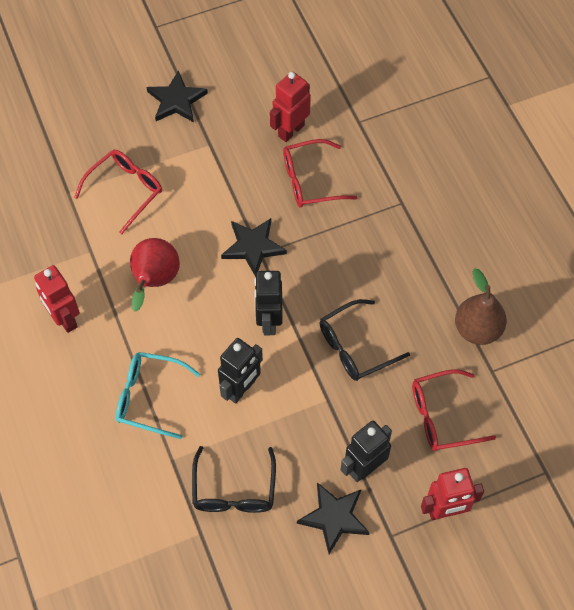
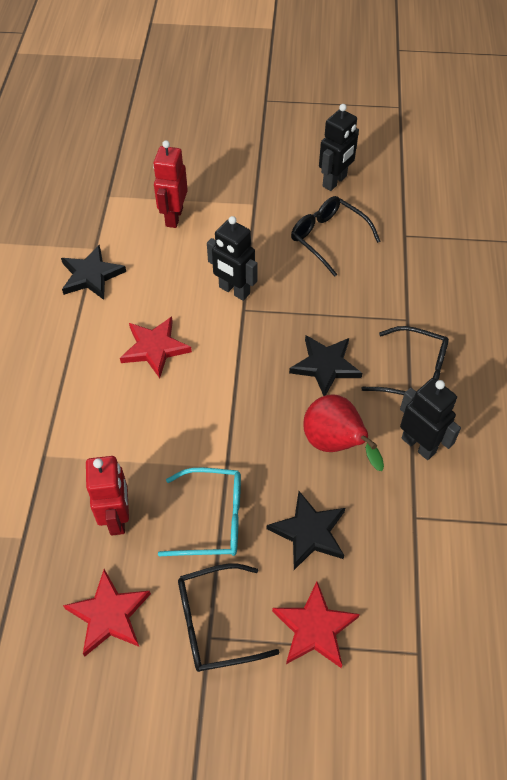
black glasses: [192,446,276,513] [320,299,410,381] = 2 -> [178,563,279,672] [291,196,380,277] [361,326,449,395] = 3
brown pear: [455,268,507,345] = 1 -> none = 0
red glasses: [74,150,162,234] [283,139,358,207] [412,369,496,451] = 3 -> none = 0
red robot: [34,265,80,333] [270,71,311,142] [421,468,484,520] = 3 -> [86,456,129,536] [153,140,188,228] = 2
red star: none = 0 -> [63,569,151,656] [120,317,192,378] [272,581,360,668] = 3

